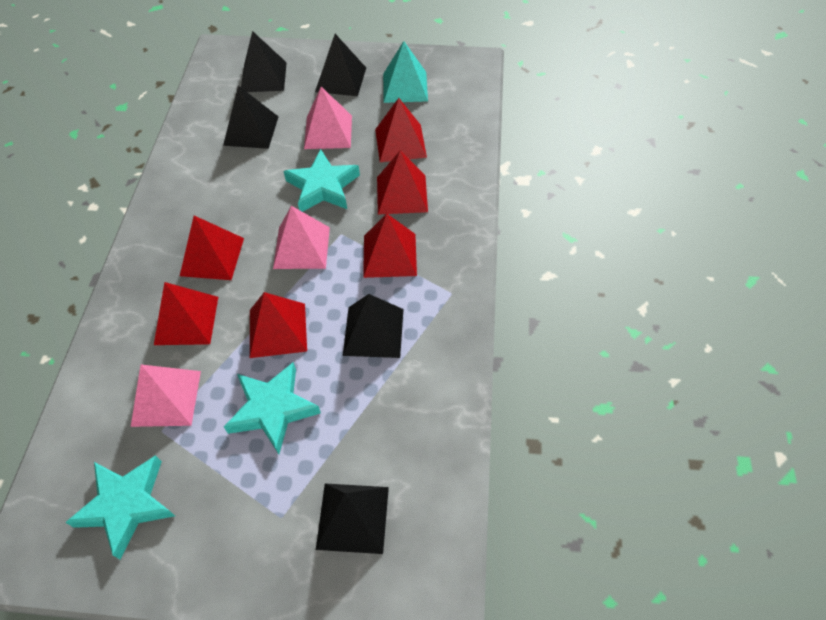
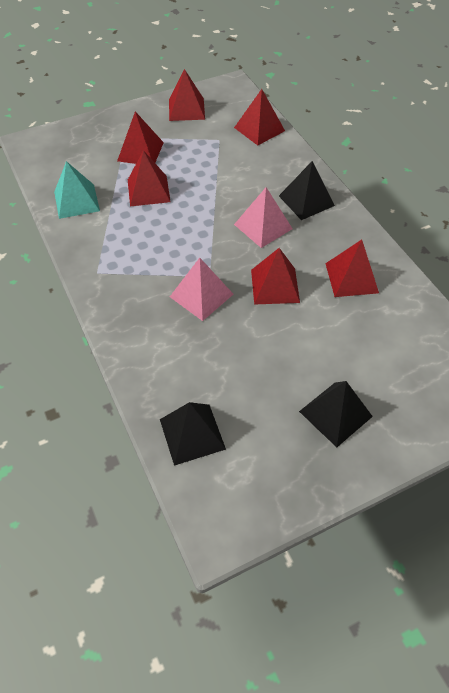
black pyramid: [223,86,279,149] [241,31,287,92] [315,34,366,96] [316,483,389,554] [343,294,404,358] = 5 -> [160,402,226,466] [279,161,335,220] [299,381,373,447] = 3
pink pyramid: [131,365,201,427] [273,206,330,269] [304,87,352,149] = 3 -> [170,258,233,321] [234,187,293,248] = 2
turquoise star: [65,455,175,560] [224,362,321,454] [283,149,360,212] = 3 -> none = 0

